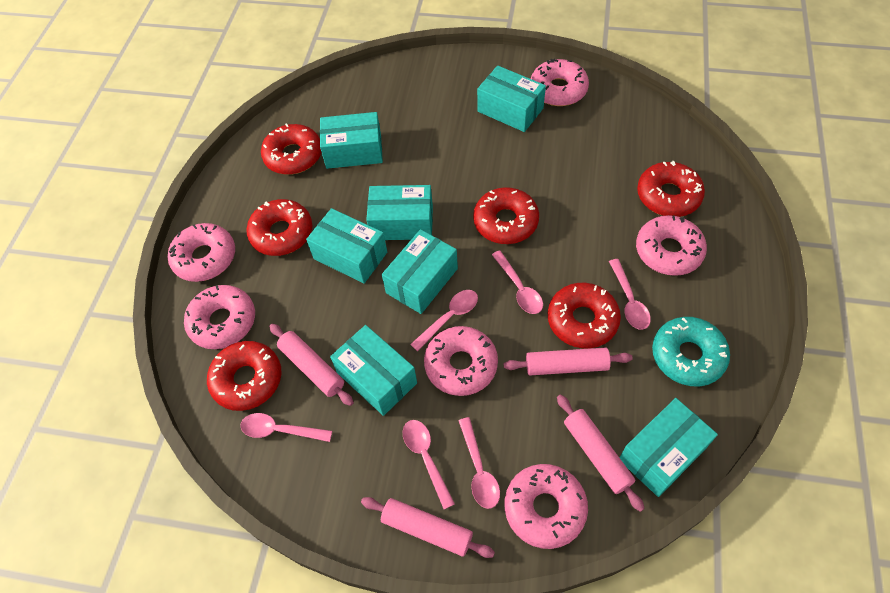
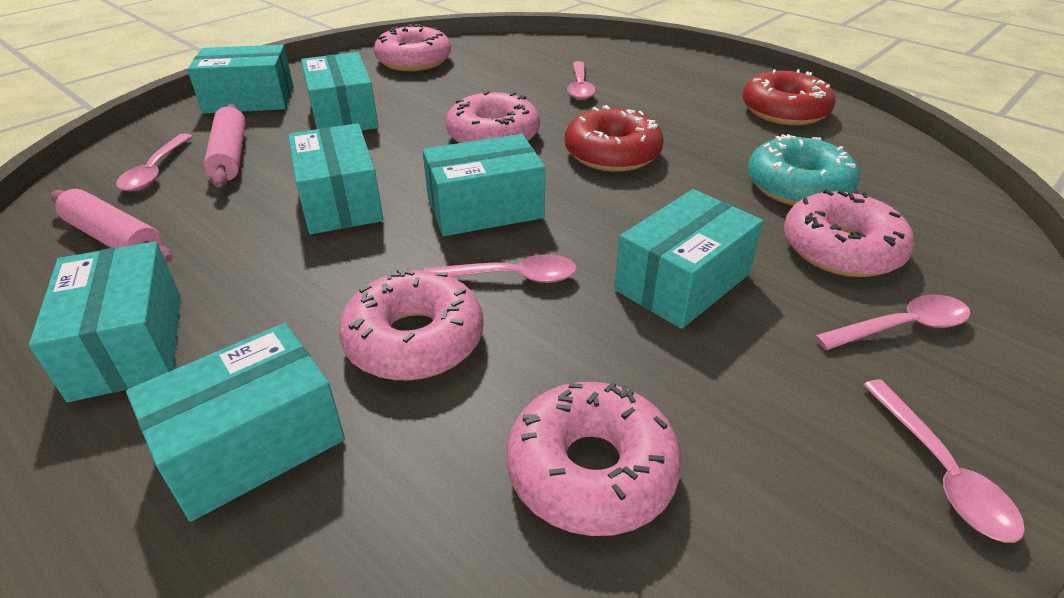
pink donut: [168,223,235,282] [184,285,255,349] [424,326,498,396] [505,464,588,549] [531,58,589,106] [636,215,707,276] = 6 -> [339,268,484,380] [374,24,451,71] [446,91,540,143] [507,382,682,536] [784,189,914,277] = 5
pink rolling pin: [269,324,354,406] [361,497,495,558] [504,347,633,375] [557,395,645,512] = 4 -> [51,189,172,263] [204,104,246,187] = 2
pink spoon: [240,413,332,442] [403,420,455,509] [410,290,478,351] [459,417,500,509] [492,250,543,314] [609,259,651,330] = 6 -> [116,134,192,191] [424,254,577,283] [567,61,596,100] [815,294,971,350] [863,379,1025,543] = 5
red donut: [207,341,282,411] [246,199,312,256] [261,123,322,175] [473,187,539,244] [548,283,621,348] [637,161,705,217] = 6 -> [565,105,664,172] [743,69,836,125] = 2

